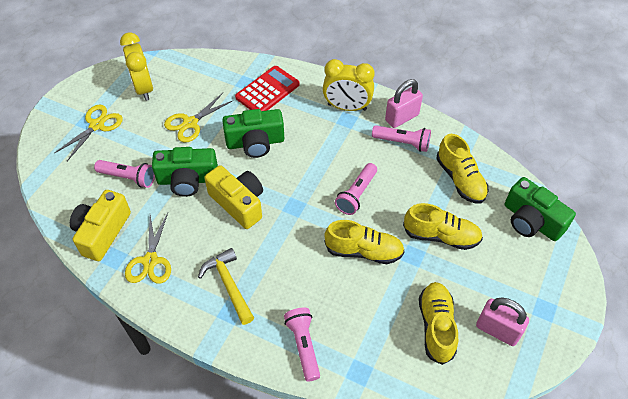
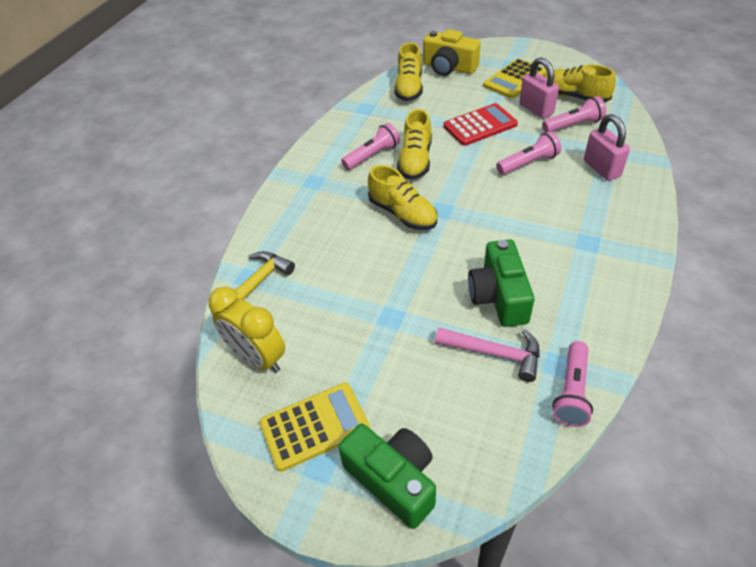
green camera: [152,147,218,197] [222,109,284,158] [505,177,576,241] = 3 -> [338,424,436,529] [468,239,534,327] = 2
pink hammer: none = 0 -> [435,327,540,382] = 1
yellow calculator: none = 0 -> [260,383,370,472] [483,58,547,99] = 2
yellow camera: [70,190,131,261] [204,165,263,229] = 2 -> [423,29,481,76] = 1
yellow clock: [120,32,153,101] [323,59,374,111] = 2 -> [209,287,285,373] = 1
yellow scissors: [55,105,123,161] [125,213,171,284] [164,93,234,143] = 3 -> none = 0

